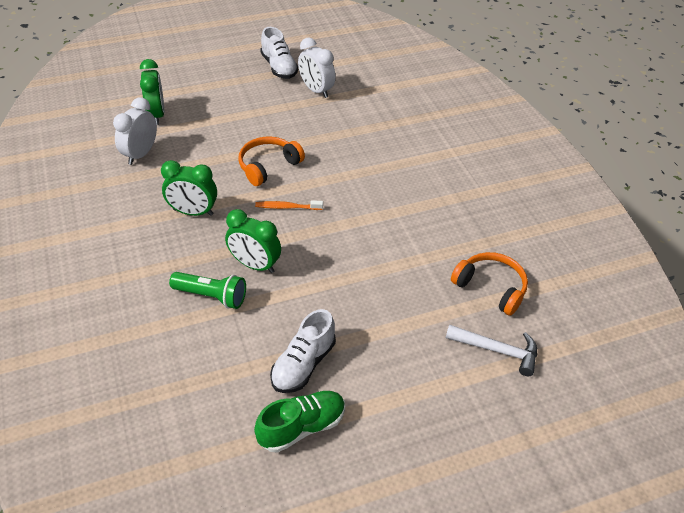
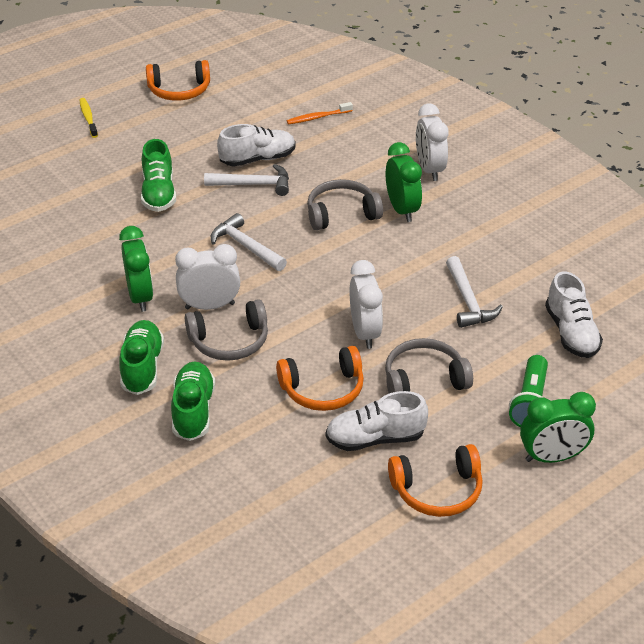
green shoe: [254,391,345,453] = 1 -> [119,320,164,395] [141,139,176,212] [171,361,215,441] = 3
grey headphones: none = 0 -> [185,299,268,361] [307,179,383,230] [385,338,473,393] = 3
orange headphones: [239,136,305,186] [451,252,528,316] = 2 -> [146,60,210,101] [276,346,364,411] [388,444,483,517] = 3
white clock: [113,97,157,165] [298,38,336,98] = 2 -> [175,244,240,310] [350,260,383,349] [416,103,449,181] = 3
white hammer: [446,325,537,376] = 1 -> [204,164,289,196] [211,213,287,271] [446,256,503,328] = 3
white shoe: [260,27,298,79] [270,309,336,393] = 2 -> [217,124,296,166] [325,391,428,451] [545,271,603,358] = 3
yellow toothbrush: none = 0 -> [80,98,98,138] = 1

